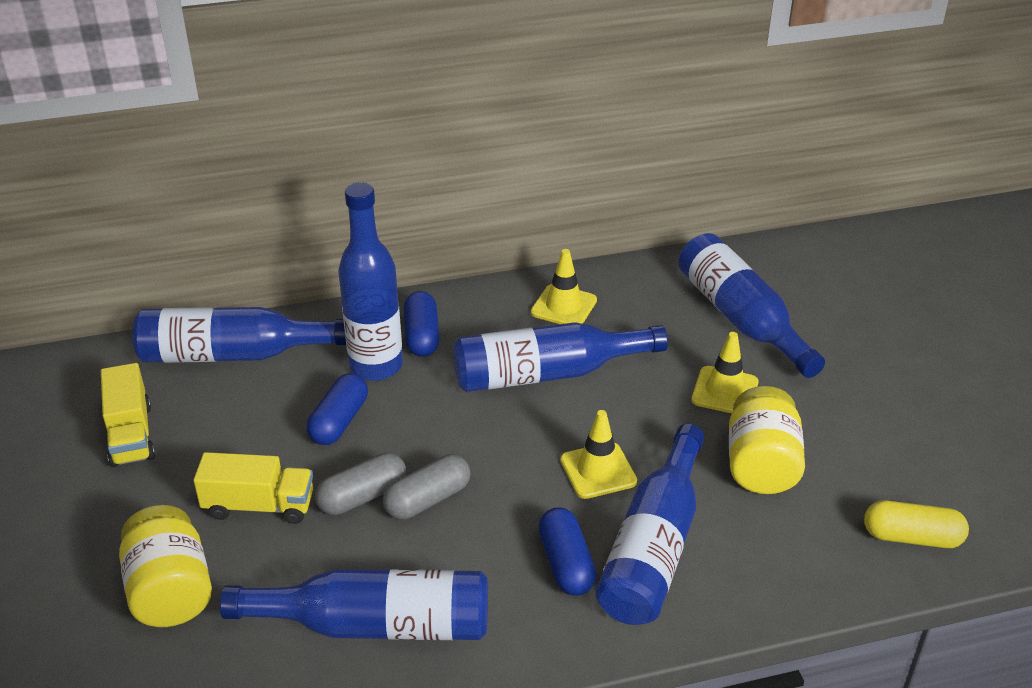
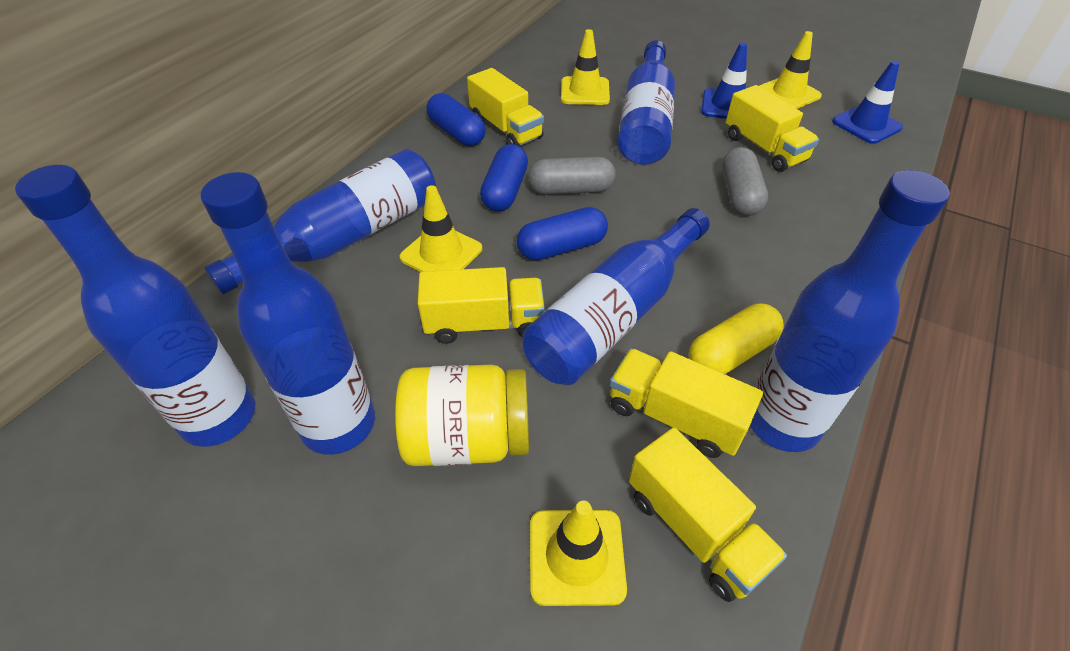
blue traffic cone: none = 0 -> [701,42,747,119] [832,61,903,144] = 2
yellow jar: [119,505,212,627] [729,386,805,494] = 2 -> [395,365,529,466] = 1
yellow traffic cone: [531,249,597,324] [560,410,637,499] [691,332,758,413] = 3 -> [399,185,482,272] [530,501,627,606] [561,29,610,105] [759,31,822,109] = 4
yellow truck: [101,363,155,467] [193,452,313,524] = 2 -> [418,267,545,344] [467,68,544,146] [610,348,763,458] [629,427,787,602] [726,85,819,172] = 5

